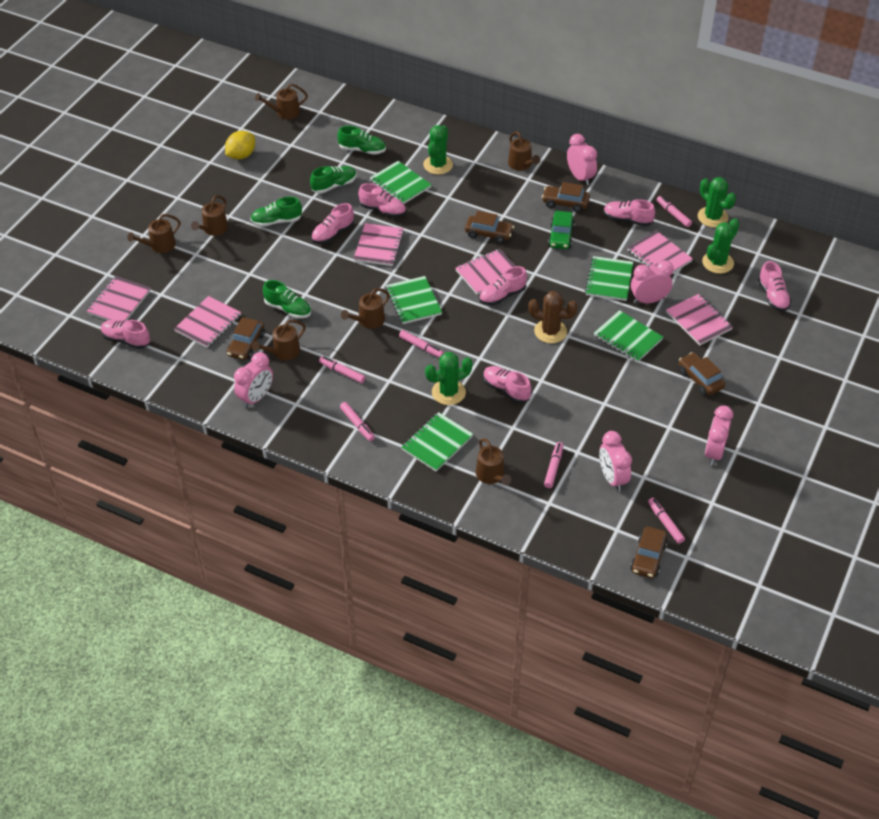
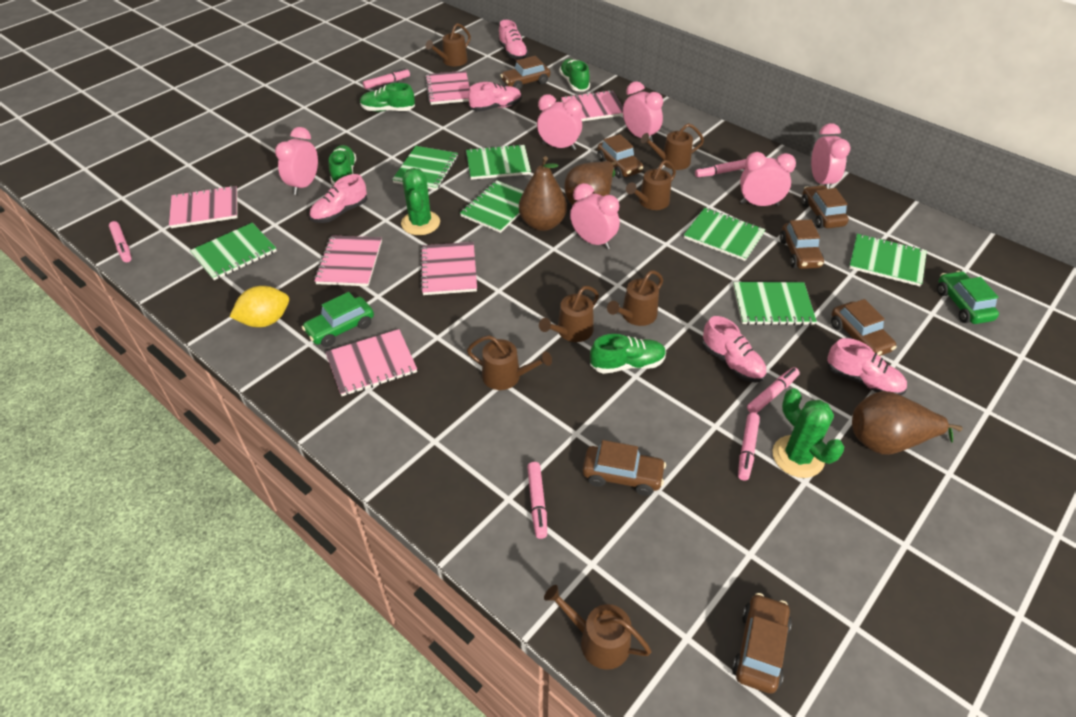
brown cactus: [528,291,578,343] = 1 -> none = 0
brown car: [227,317,265,360] [465,211,514,244] [542,182,590,213] [630,526,668,578] [679,352,725,396] = 5 -> [500,56,550,90] [583,440,666,496] [597,134,643,178] [732,593,792,694] [780,220,824,269] [801,185,849,228] [831,299,897,356] = 7
brown pear: none = 0 -> [519,156,567,231] [565,161,616,205] [852,391,963,455] = 3
green cactus: [423,125,453,175] [425,352,473,405] [698,177,736,227] [702,218,739,274] = 4 -> [401,168,440,235] [772,388,844,478] = 2
green car: [548,211,575,249] = 1 -> [302,292,374,347] [937,271,999,324] = 2
green notebook: [370,161,432,204] [386,276,442,324] [401,412,473,472] [585,256,633,301] [594,310,663,362] = 5 -> [190,223,277,280] [392,146,458,191] [460,180,524,233] [466,144,531,180] [684,208,765,261] [733,282,817,325] [849,234,927,286] = 7
pink clock: [234,352,273,408] [567,134,597,186] [599,431,632,492] [631,260,674,304] [705,405,733,466] = 5 -> [275,127,318,195] [537,94,582,150] [570,183,620,250] [623,81,663,142] [740,152,796,206] [811,123,850,189] = 6
pink shoe: [101,320,150,349] [311,203,354,244] [358,183,406,217] [479,266,527,305] [483,366,531,403] [604,199,655,226] [758,261,792,312] = 7 -> [309,174,367,223] [468,82,522,112] [498,20,528,60] [702,316,766,383] [827,338,907,395] = 5

